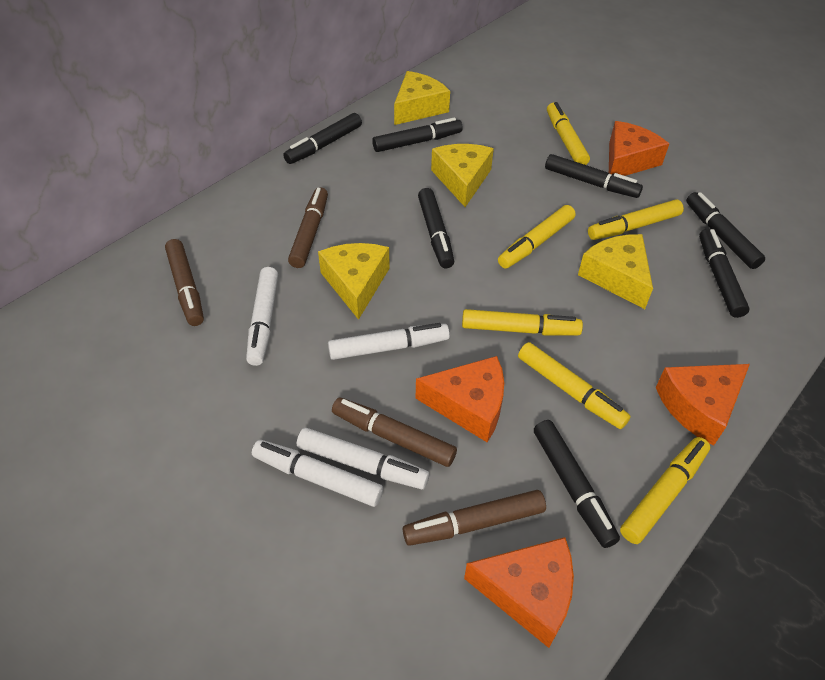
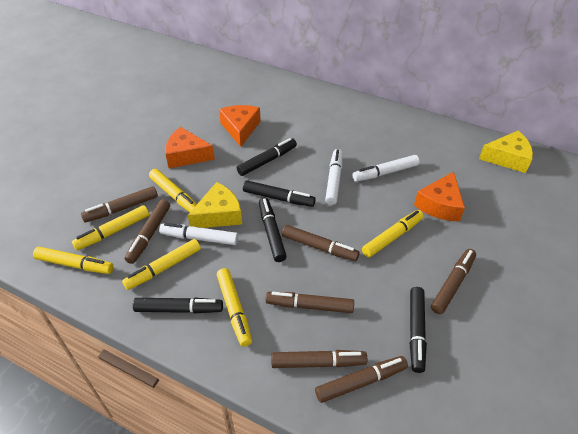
black marker: [283,113,362,164] [372,117,463,152] [418,188,454,268] [534,420,620,548] [545,154,643,198] [686,192,765,269] [699,228,750,318] = 7 -> [133,298,223,314] [237,138,297,176] [243,180,316,207] [259,198,287,262] [410,287,427,373] = 5
brown marker: [165,239,204,326] [288,187,328,268] [332,397,457,467] [403,490,546,546] = 4 -> [81,186,158,223] [125,199,170,264] [266,292,354,313] [271,350,367,368] [282,225,360,261] [315,356,408,403] [431,249,476,314] = 7
orange cheese: [416,356,504,442] [464,537,574,648] [609,121,669,176] [656,364,750,446] = 4 -> [165,127,215,168] [219,105,261,147] [414,172,465,222] = 3
white marker: [246,267,278,366] [252,440,383,507] [297,428,429,489] [328,323,450,360] = 4 -> [159,223,238,245] [325,149,342,205] [353,155,420,182] = 3
yellow cheese: [318,243,390,320] [394,71,450,125] [431,144,494,207] [578,234,653,309] = 4 -> [188,182,242,228] [479,131,533,173] = 2

